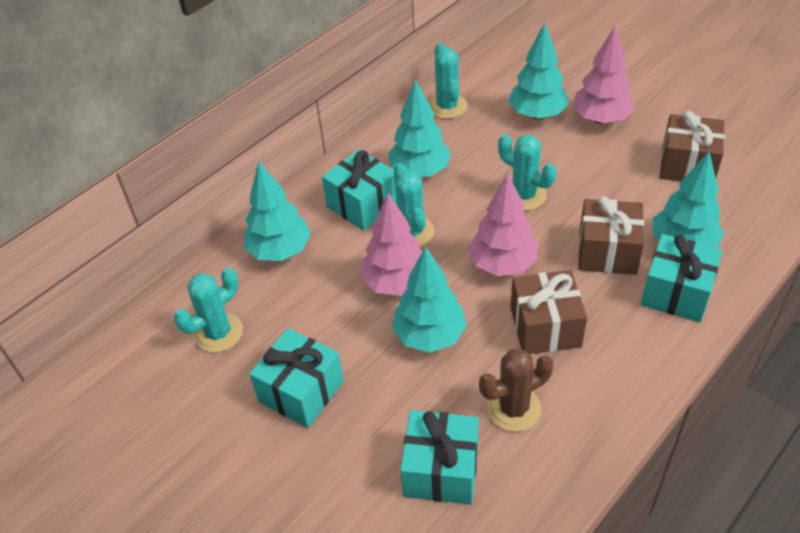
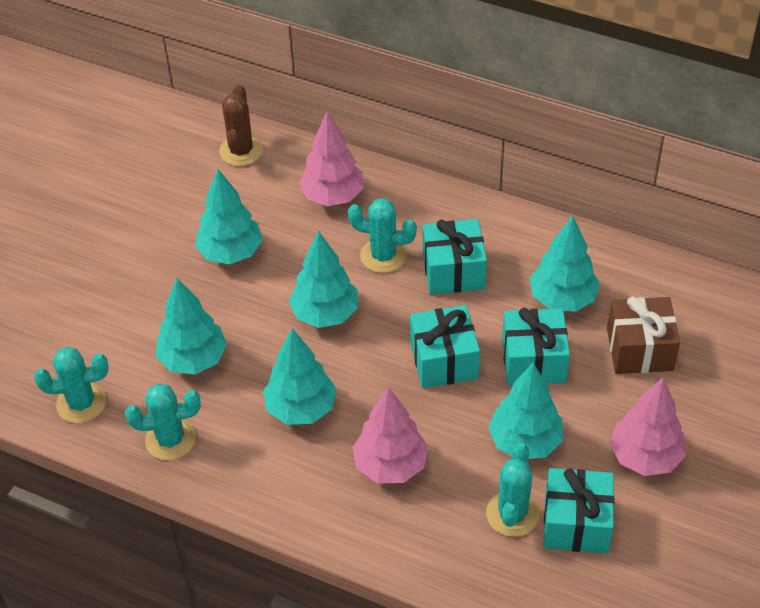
brown gift: [511,270,587,354] [578,196,644,275] [660,111,725,181] = 3 -> [607,296,680,374] = 1
turquoise tree: [244,162,311,261] [388,79,451,177] [392,246,467,353] [508,23,569,119] [653,152,724,248] = 5 -> [156,278,227,374] [195,169,263,264] [263,328,336,425] [289,231,358,328] [488,363,563,459] [530,215,600,312] = 6

